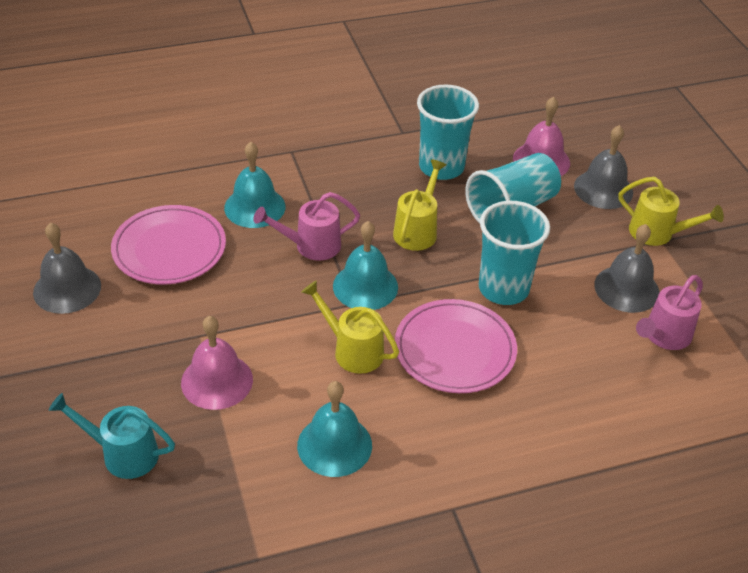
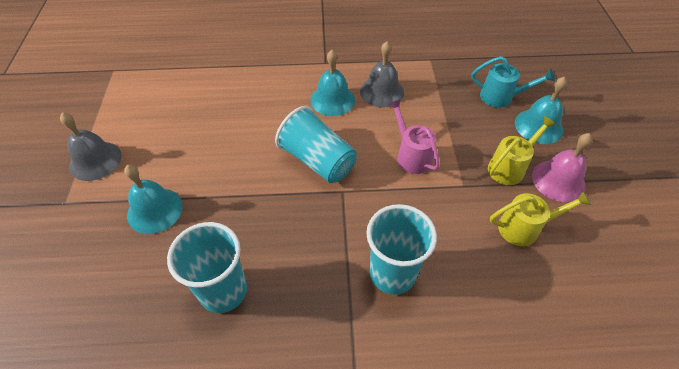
grey bell: [33,223,101,314] [574,125,633,209] [594,224,659,313] = 3 -> [60,112,122,181] [360,42,404,108] = 2
pink bell: [181,316,253,410] [513,97,570,176] = 2 -> [532,133,592,202] = 1
pink plate: [111,205,226,285] [395,299,517,393] = 2 -> none = 0
pink watering can: [253,192,360,261] [636,275,703,350] = 2 -> [388,99,439,174] = 1
yellow watering can: [301,280,399,374] [393,159,446,251] [619,177,724,246] = 3 -> [488,116,556,185] [490,191,591,246] = 2

